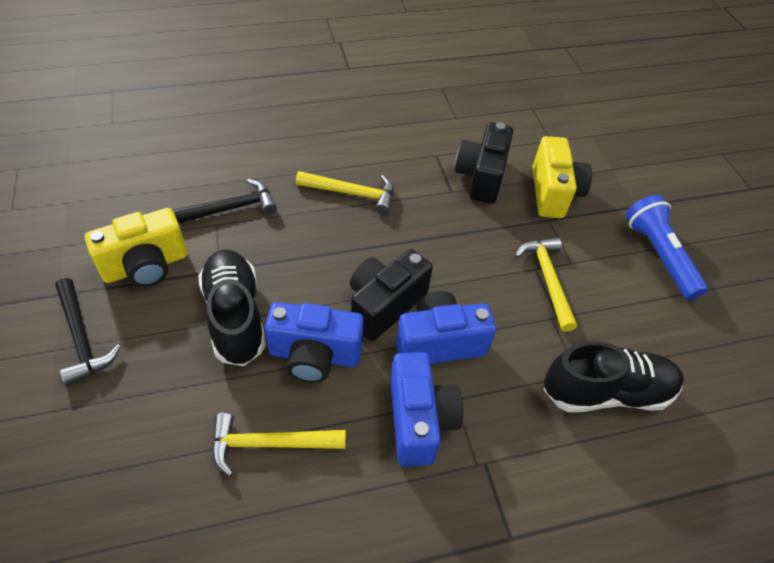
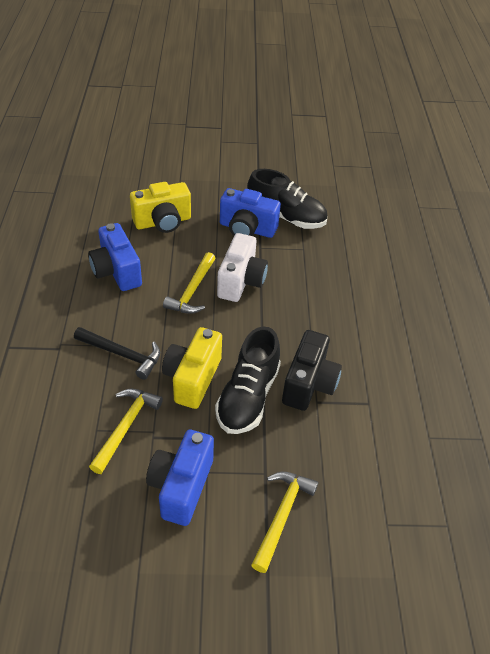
black camera: [350,249,433,341] [455,122,513,204] = 2 -> [282,330,342,411] = 1
black hammer: [55,278,121,386] [172,179,277,224] = 2 -> [74,327,160,380] = 1
blue flashlight: [626,195,708,300] = 1 -> none = 0
white camera: none = 0 -> [217,233,268,302] = 1

